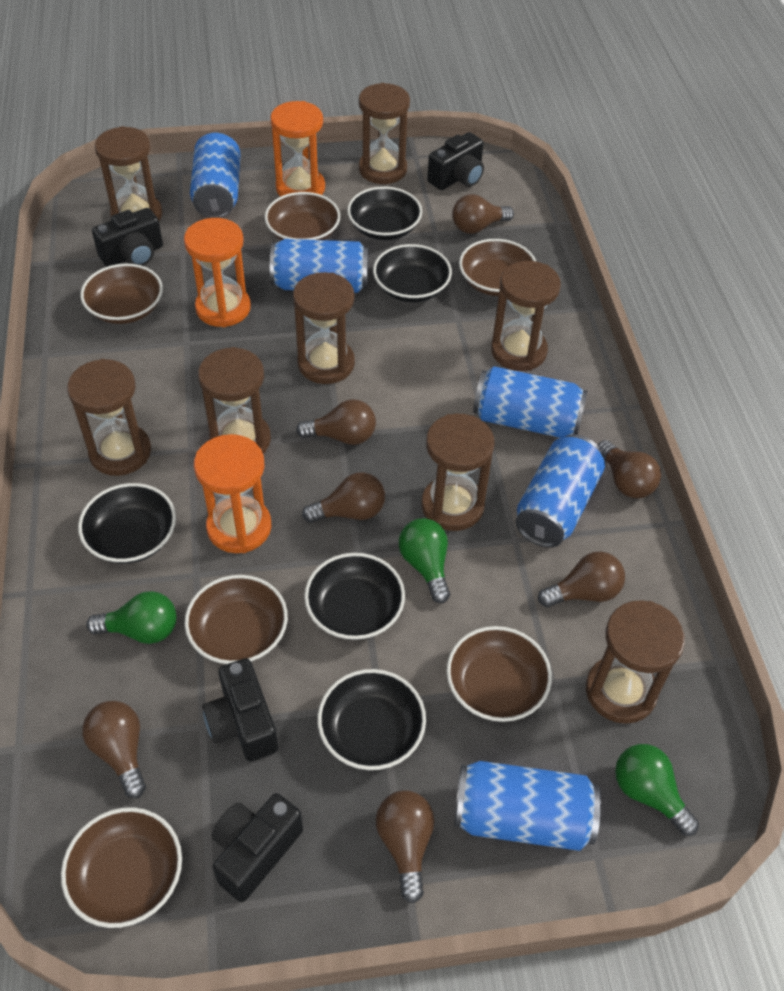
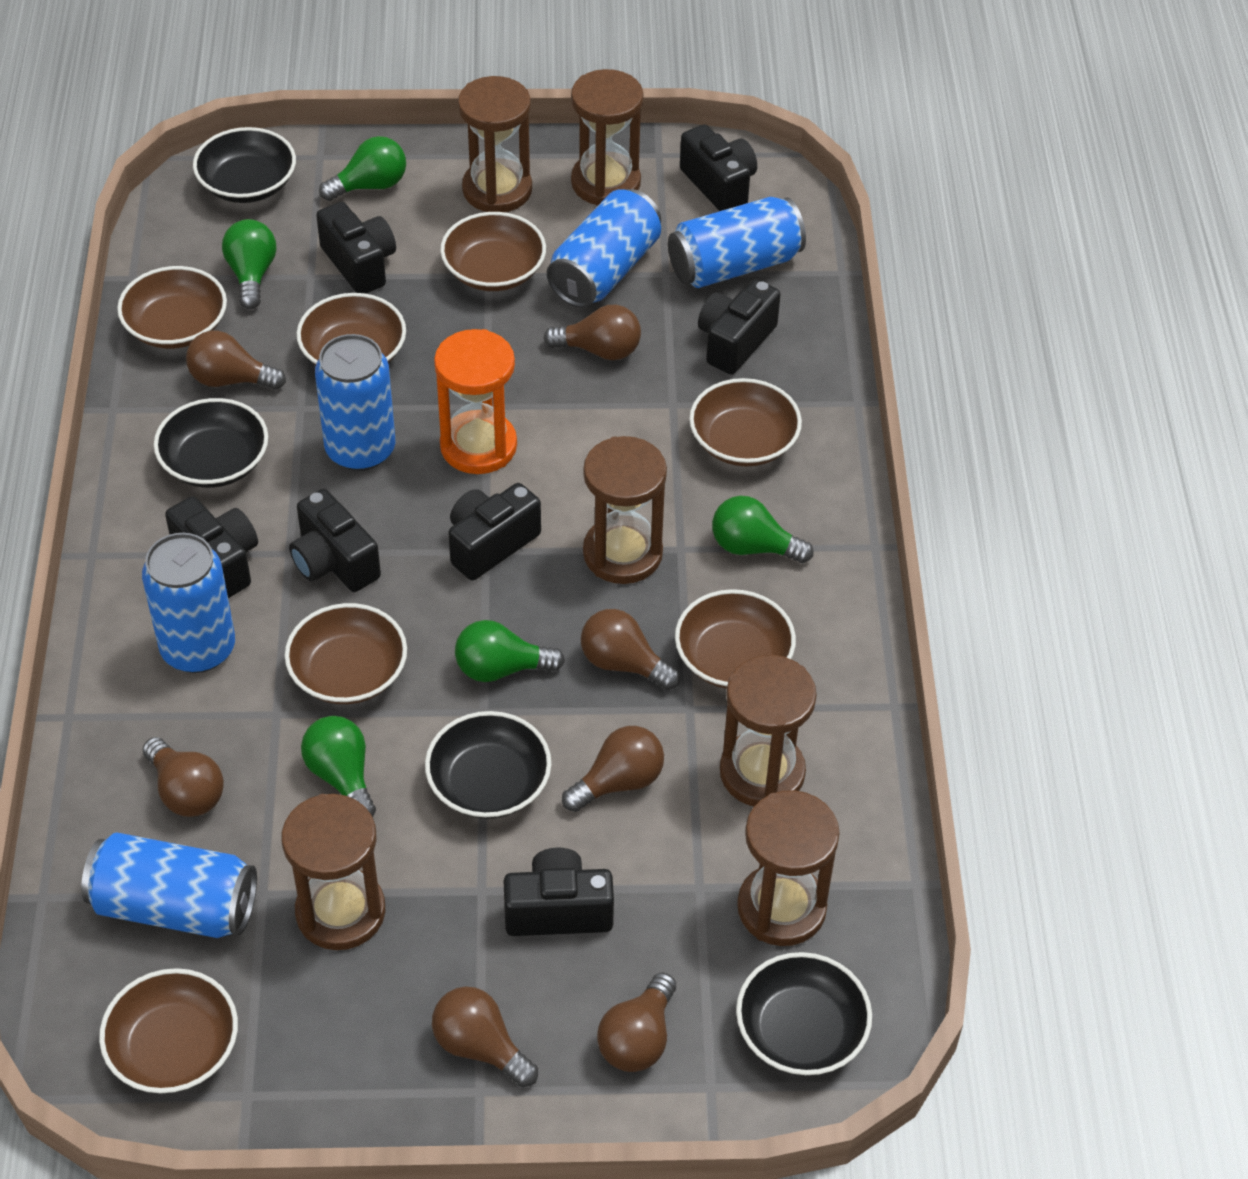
black bowl: [78,483,176,564] [304,553,405,640] [317,669,426,770] [347,186,422,240] [373,244,452,302] = 5 -> [154,398,268,488] [193,127,296,203] [425,711,552,819] [736,952,872,1075] = 4
black camera: [92,208,163,267] [202,658,278,762] [212,793,303,902] [427,132,484,190] = 4 -> [165,496,258,598] [289,489,381,592] [316,202,396,294] [448,483,541,581] [504,848,614,936] [680,124,757,211] [698,279,781,375] = 7
brown bowl: [61,807,182,928] [80,263,163,324] [185,575,288,664] [265,192,340,241] [447,626,552,722] [459,239,536,296] = 6 -> [99,968,238,1093] [117,266,227,349] [285,603,407,704] [297,293,406,365] [440,212,546,291] [675,589,796,689] [689,378,802,467] = 7
brown hourglass: [67,359,151,476] [94,126,163,221] [198,347,271,454] [293,272,355,384] [359,83,410,184] [421,414,495,531] [491,261,561,371] [586,600,685,724] = 8 -> [282,794,385,950] [458,76,532,212] [571,69,644,206] [583,436,667,584] [720,655,817,806] [737,790,840,946] = 6
green light bulb: [86,591,176,644] [399,518,450,603] [615,744,699,836] = 3 -> [222,219,276,309] [301,716,376,817] [319,136,406,201] [455,620,565,682] [712,496,813,563] = 5
orange hourglass: [184,218,251,327] [194,434,271,553] [270,101,325,197] = 3 -> [434,329,517,474] = 1

